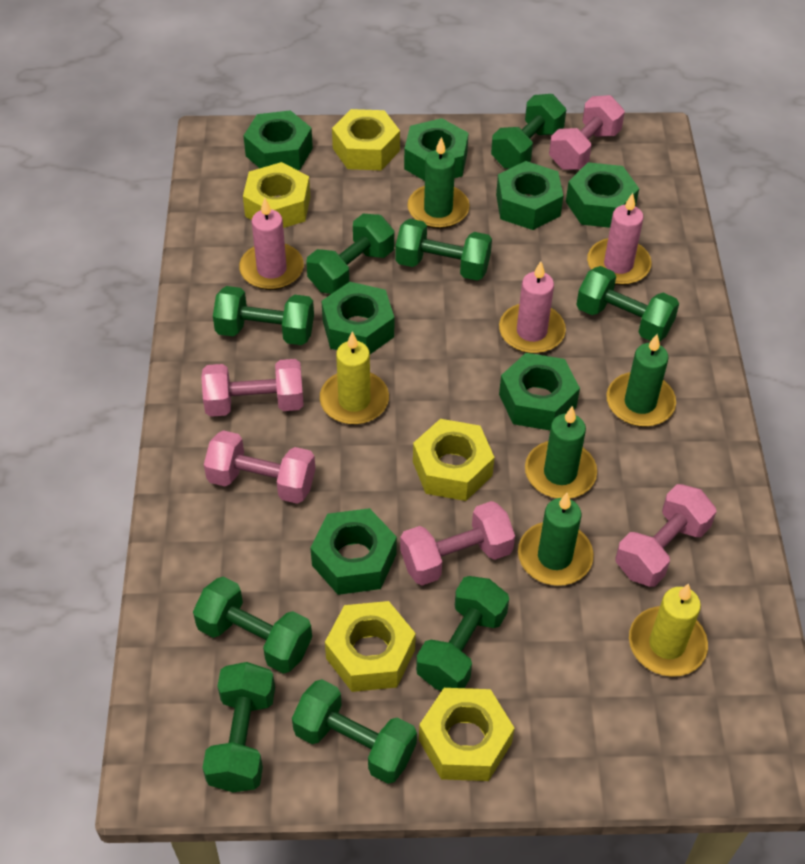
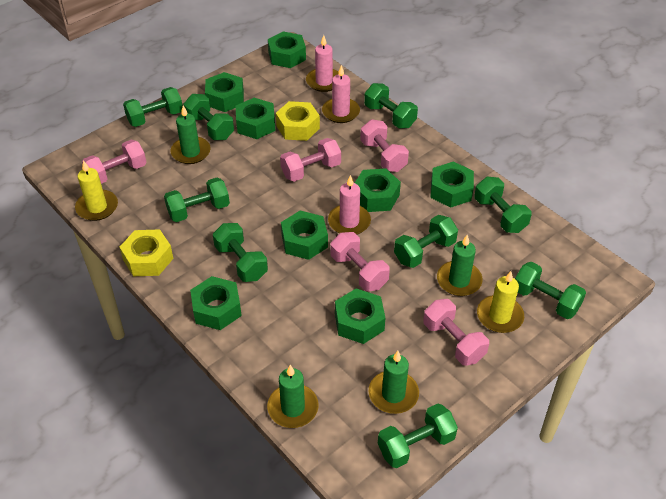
green nut: [244,110,313,170] [310,508,397,595] [322,282,394,354] [404,118,469,181] [496,161,563,230] [499,353,580,430] [566,162,639,228] = 7 -> [190,276,242,330] [205,72,244,112] [236,98,275,139] [268,31,306,68] [281,211,328,260] [335,288,385,344] [355,168,401,212] [430,161,474,208] = 8
yellow nut: [243,162,310,228] [325,601,416,692] [332,109,400,170] [413,419,495,501] [419,688,515,781] = 5 -> [120,229,174,276] [276,101,320,141] = 2

